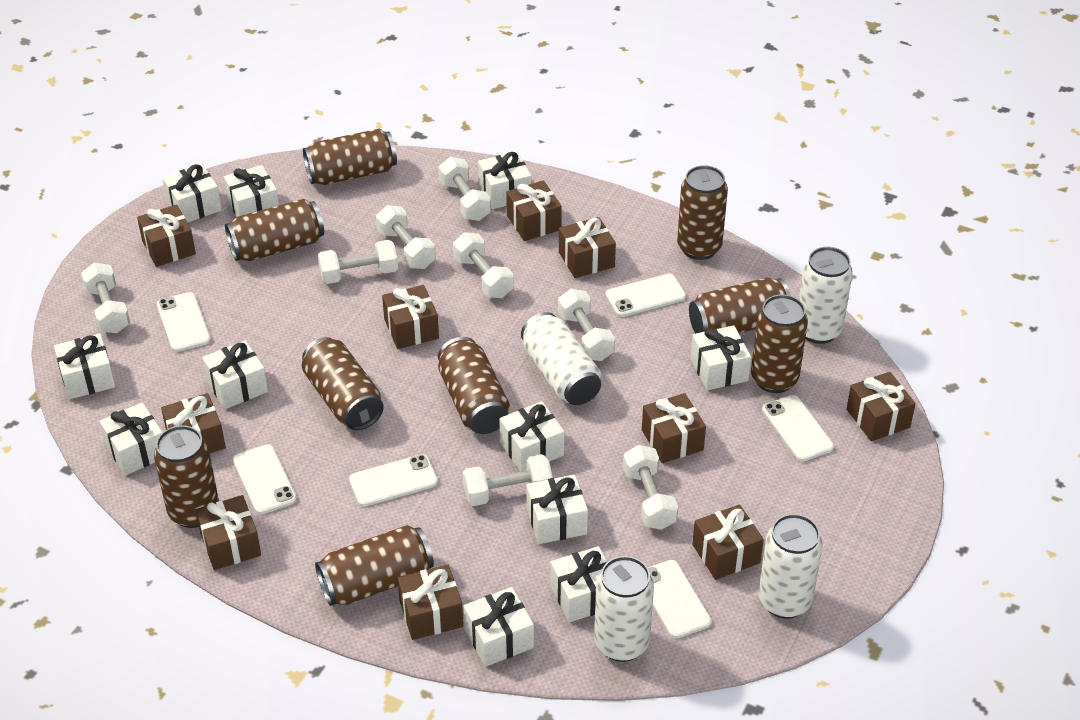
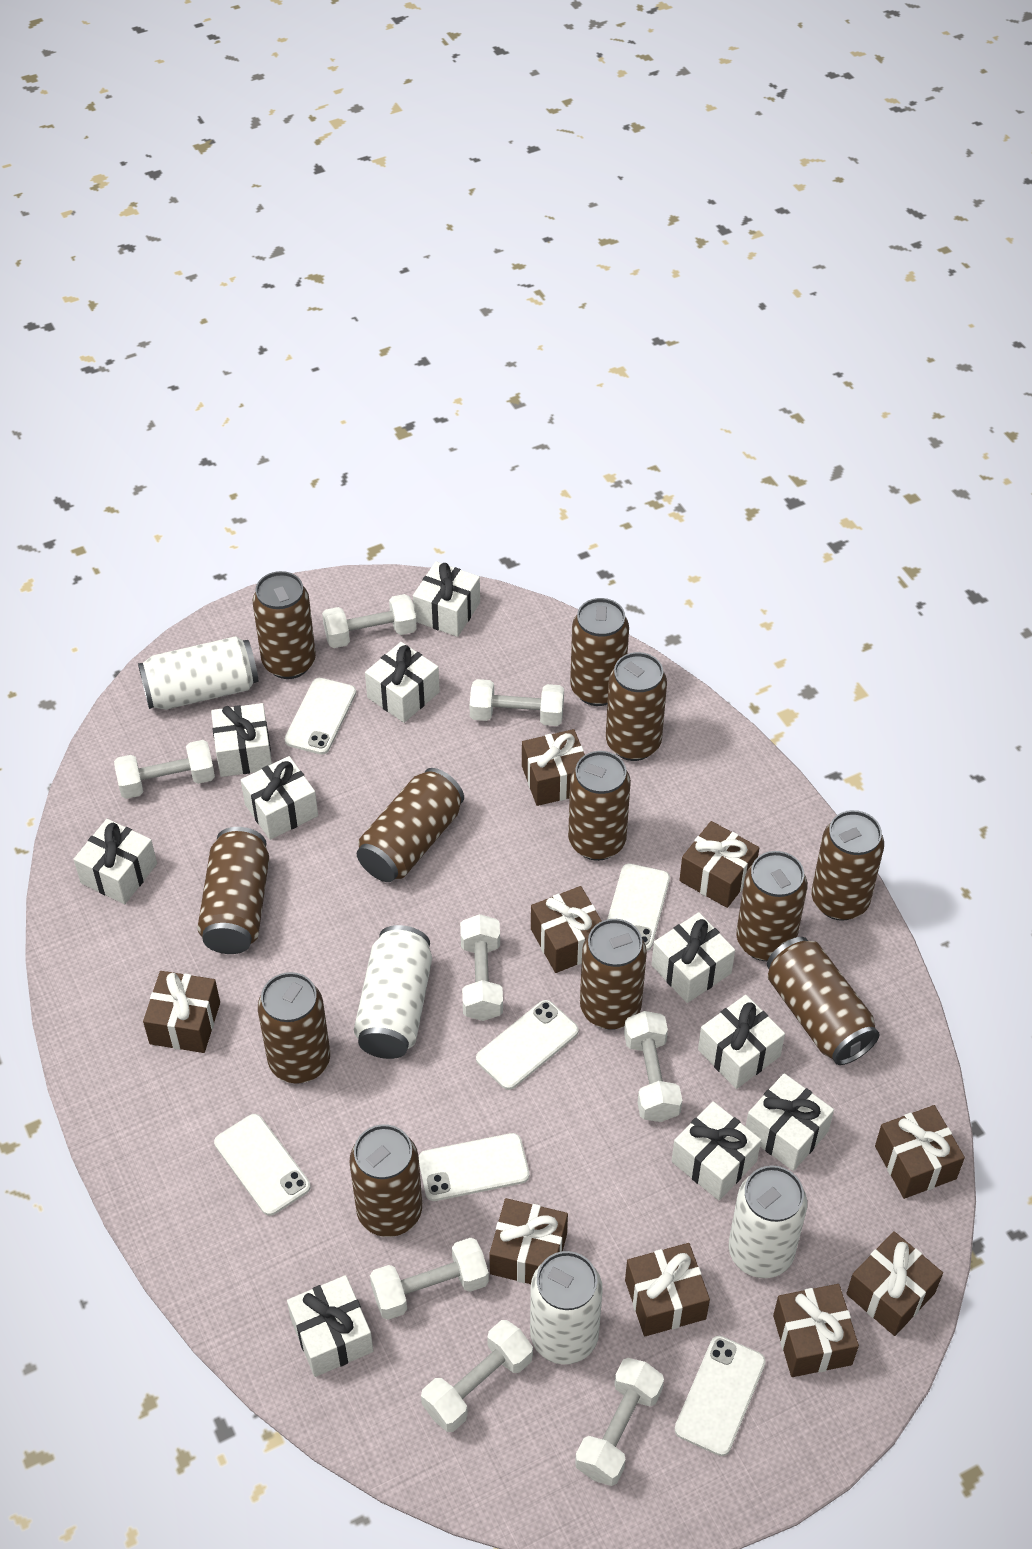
brown can: [154,425,219,528] [225,199,324,261] [302,337,384,430] [303,129,397,185] [315,525,434,606] [438,337,510,434] [677,165,728,260] [689,278,791,334] [751,294,808,393] = 9 -> [197,827,269,954] [253,571,316,679] [258,972,330,1084] [349,1124,422,1237] [357,768,464,882] [568,751,631,861] [570,598,629,706] [580,919,647,1030] [606,652,667,761] [736,851,807,961] [767,937,880,1065] [812,810,884,921] = 12
brown gift: [137,204,196,267] [161,393,226,453] [195,495,261,570] [382,285,439,349] [397,565,463,640] [506,180,562,241] [559,217,616,278] [642,393,706,463] [692,504,764,580] [847,372,916,441] = 10 -> [143,971,220,1053] [489,1198,568,1284] [522,729,585,806] [531,886,602,973] [625,1243,710,1336] [679,821,759,908] [773,1284,859,1377] [846,1231,943,1336] [875,1105,965,1199] = 9
white gift: [54,333,115,400] [99,402,162,476] [162,164,222,223] [202,340,268,409] [224,165,279,217] [464,587,534,667] [478,152,531,209] [499,401,564,472] [526,474,588,544] [550,546,607,623] [690,325,751,390] = 11 -> [74,819,157,904] [211,703,272,777] [241,756,318,840] [287,1275,373,1377] [365,642,440,723] [413,561,480,637] [652,912,735,1003] [672,1101,761,1200] [698,995,785,1089] [746,1073,834,1171] = 10

